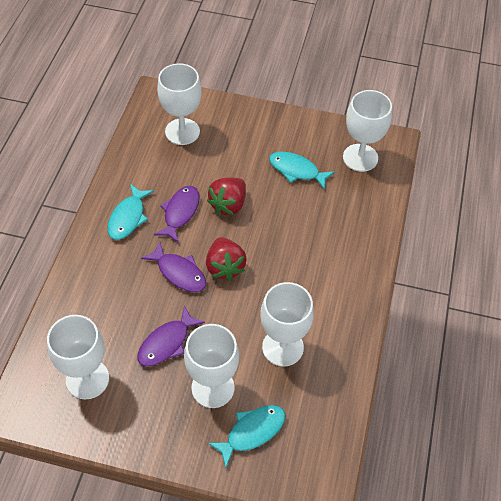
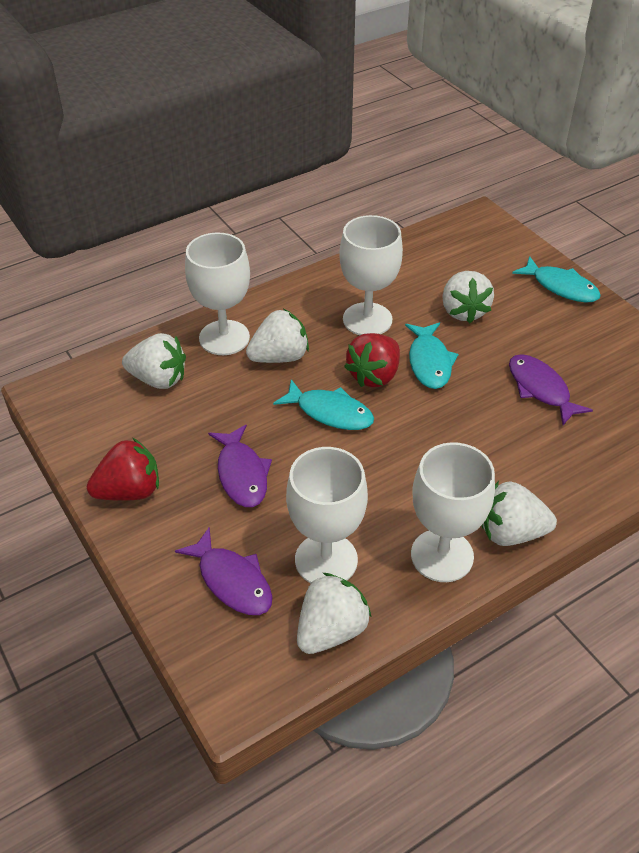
white goblet: [47,315,109,399] [157,63,202,145] [184,324,239,408] [260,282,314,366] [343,90,392,172] = 5 -> [185,232,250,355] [286,447,368,583] [339,215,403,335] [411,442,495,582] = 4
white strawberry: none = 0 -> [122,333,186,389] [246,309,309,363] [297,573,372,654] [442,271,494,323] [481,481,557,546] = 5

